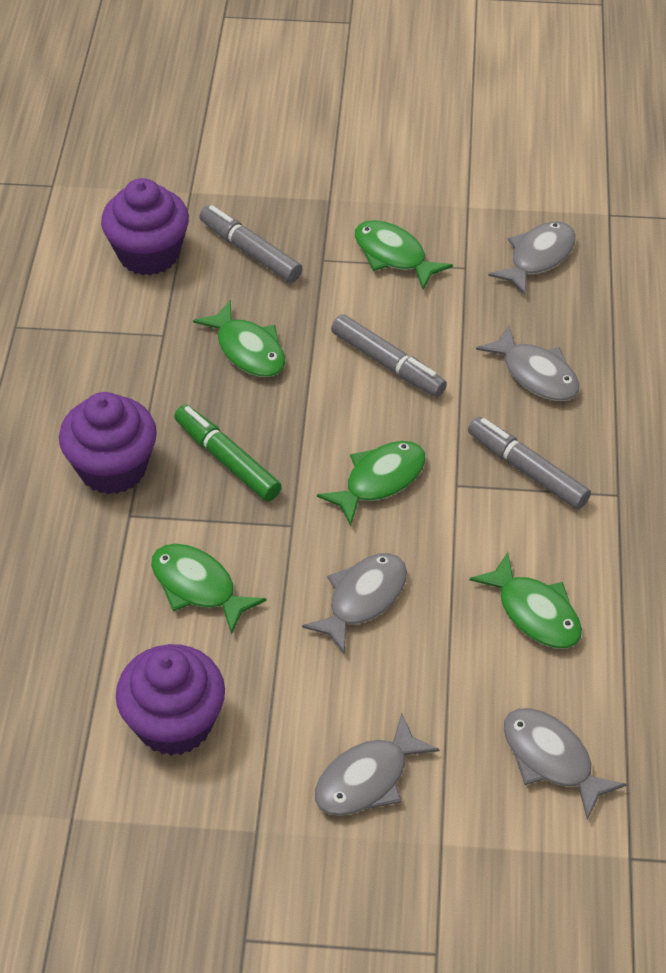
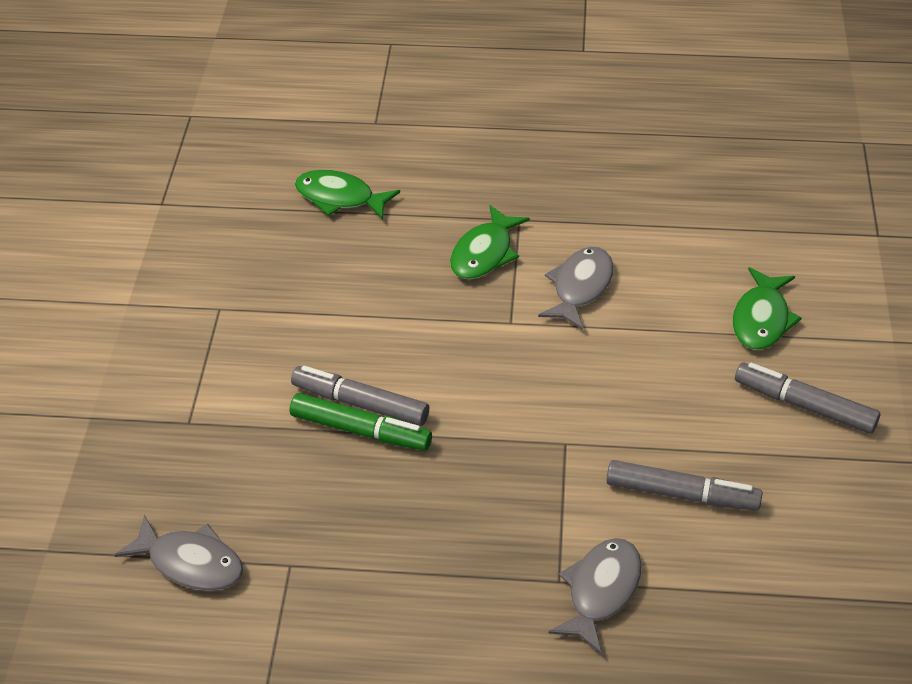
green fish: [151,544,267,635] [193,300,285,377] [317,441,426,526] [354,220,453,290] [469,552,582,648] = 5 -> [295,170,400,220] [450,205,530,280] [732,267,802,350] = 3
grey fish: [302,553,407,655] [315,713,440,816] [476,325,580,401] [488,222,576,296] [503,708,627,820] = 5 -> [115,515,243,591] [538,247,614,330] [548,538,642,655] = 3
purple cupcake: [59,392,157,494] [101,178,189,275] [116,644,225,756] = 3 -> none = 0

